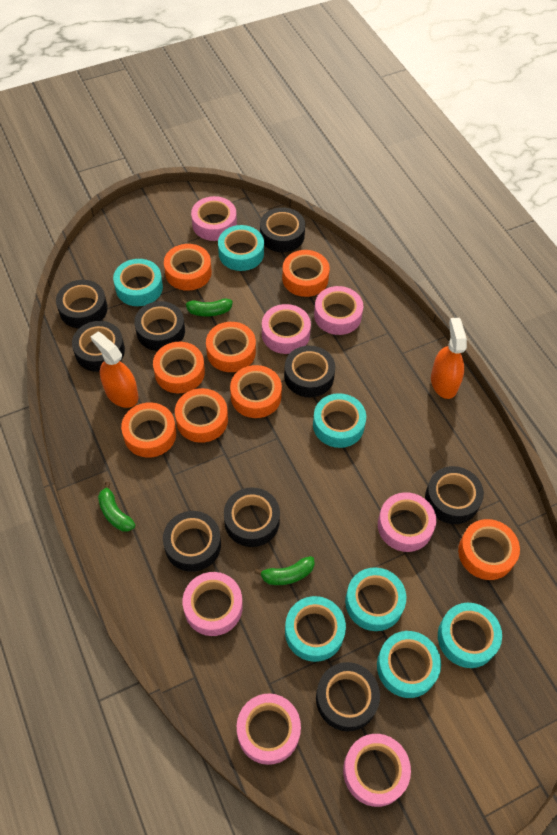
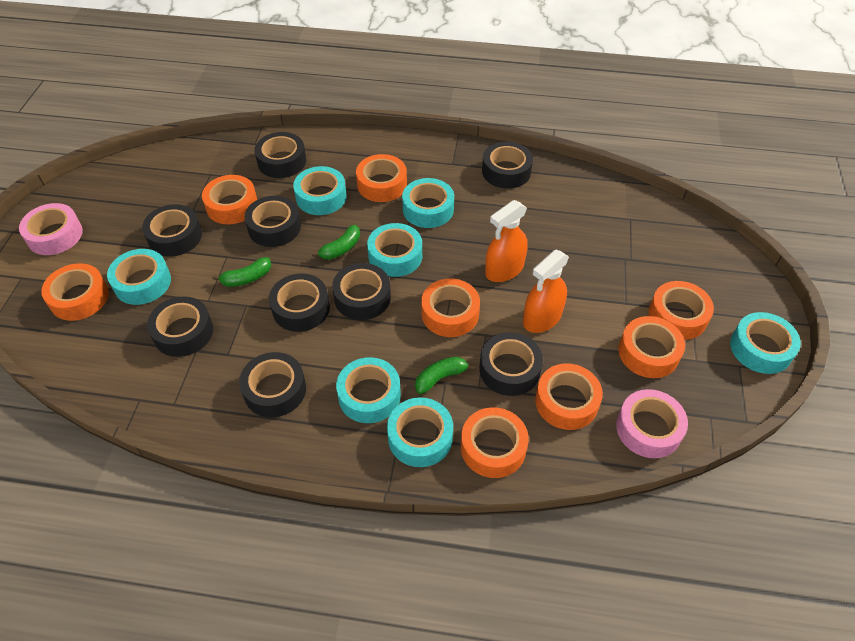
pink tape: [183,572,243,636] [191,196,237,241] [237,693,301,765] [262,304,311,354] [314,286,363,335] [343,734,411,807] [378,492,436,552] = 7 -> [19,203,83,255] [616,389,688,458] = 2

